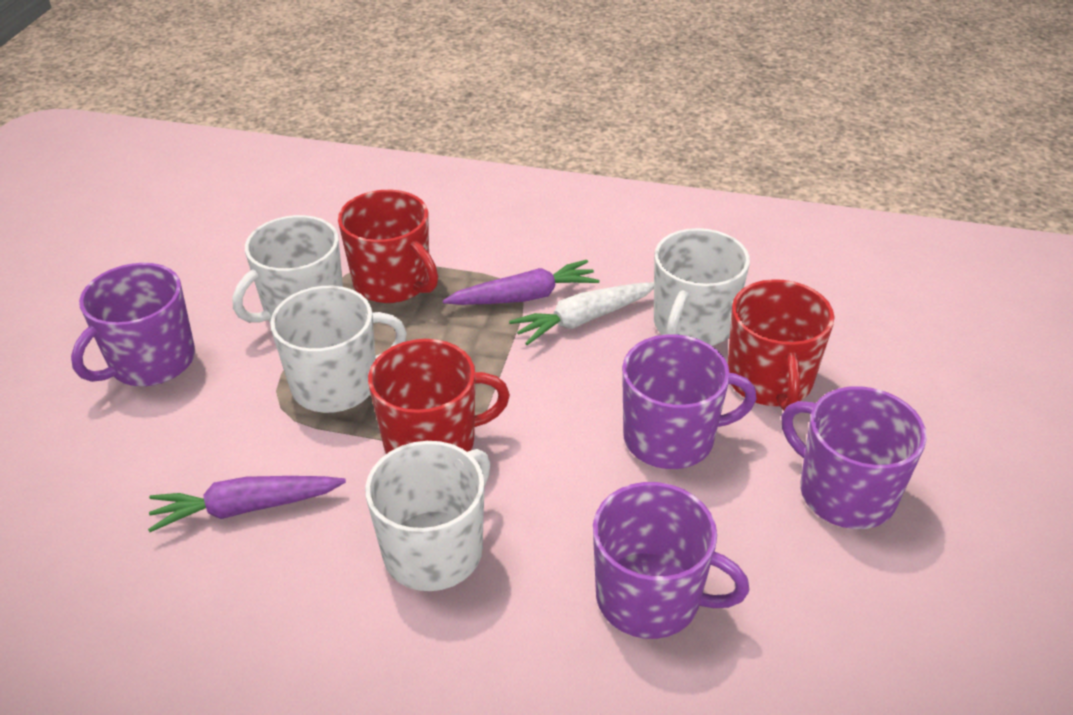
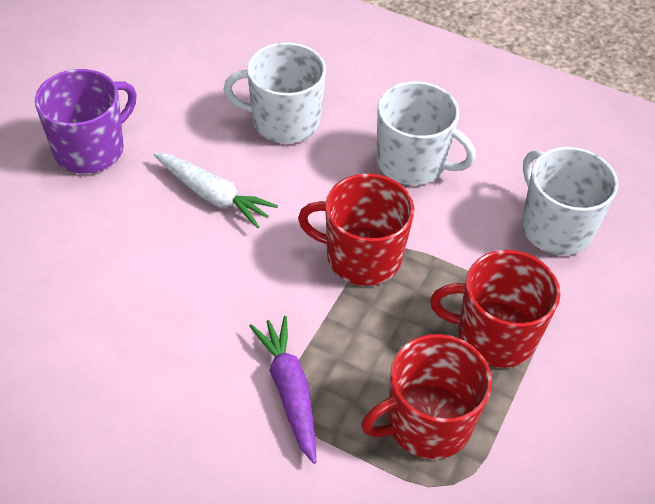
purple carrot: [148,476,346,532] [443,260,599,305] = 2 -> [249,316,316,464] = 1
purple mug: [71,263,195,386] [593,482,749,639] [622,334,757,469] [782,386,927,529] = 4 -> [35,69,136,174] = 1
white mug: [233,215,343,323] [270,286,407,413] [365,441,491,591] [654,228,750,346] = 4 -> [223,42,326,144] [376,81,476,185] [521,147,618,256] = 3

